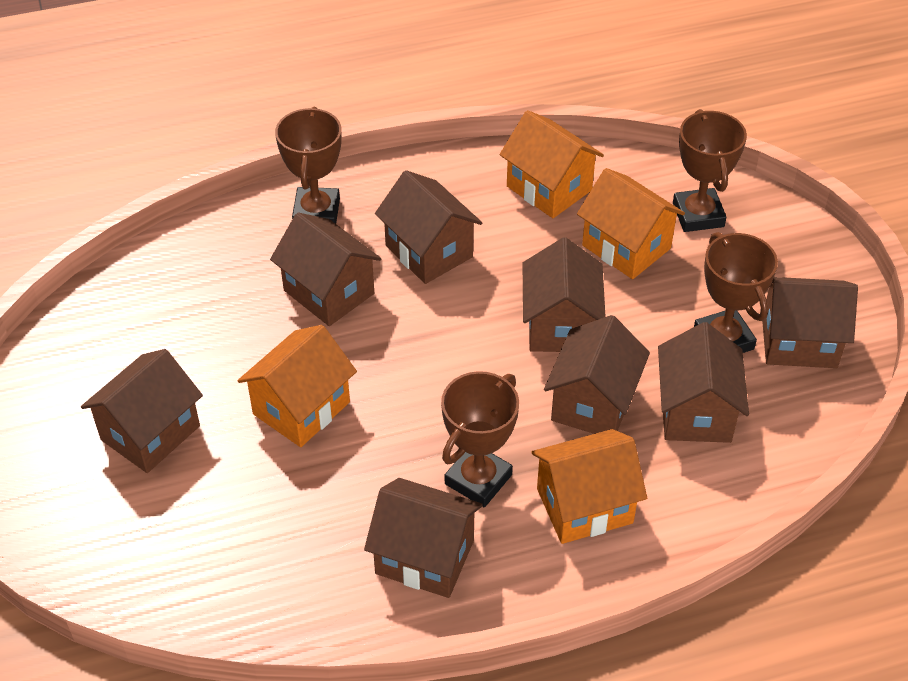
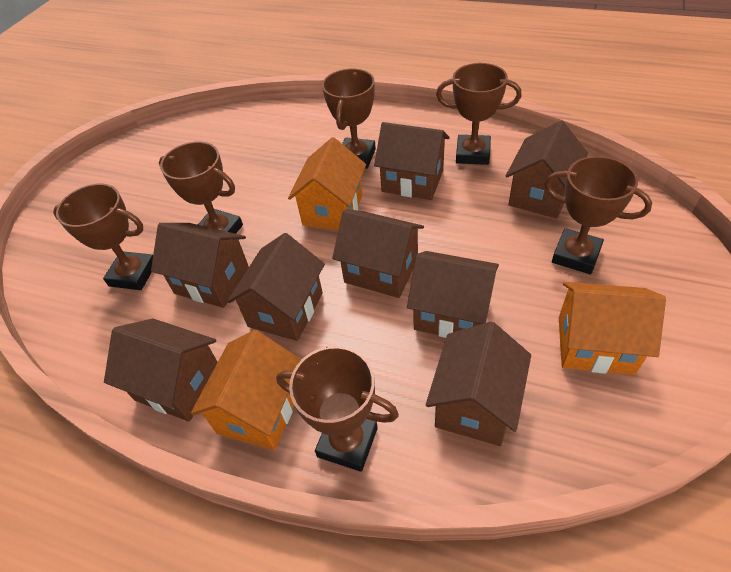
brown trophy: [275,107,342,224] [441,371,519,507] [673,109,747,232] [694,232,778,353] = 4 -> [53,184,153,290] [159,142,243,234] [276,346,399,472] [322,69,376,169] [436,63,521,165] [544,156,652,274] = 6
orange house: [238,325,357,447] [499,110,604,218] [531,429,647,544] [577,168,685,279] = 4 -> [190,330,302,450] [288,137,366,230] [559,282,666,375] = 3

